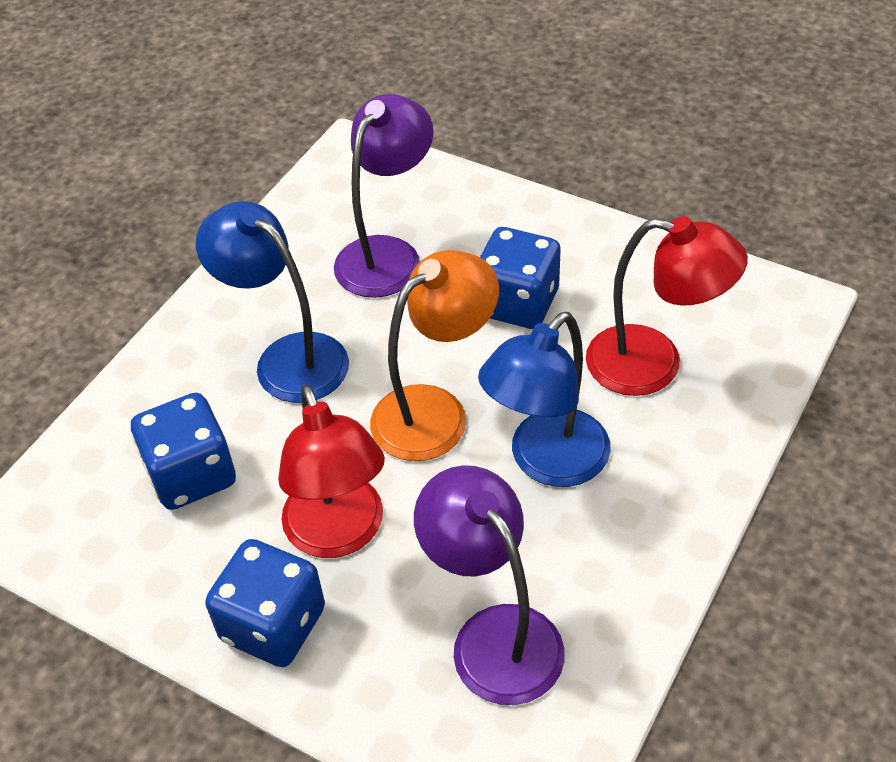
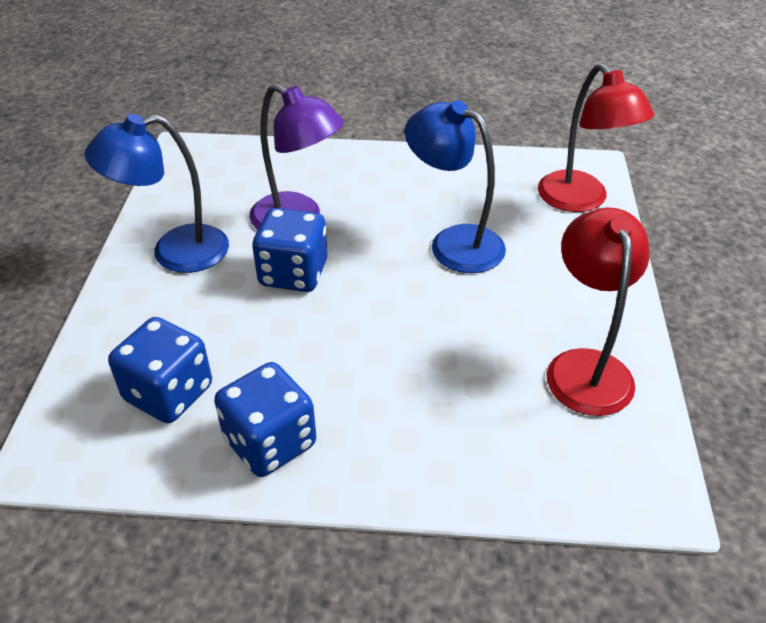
orange lamp: [370,250,499,461] = 1 -> none = 0
purple lamp: [334,94,434,298] [414,465,565,705] = 2 -> [249,84,344,230] = 1

